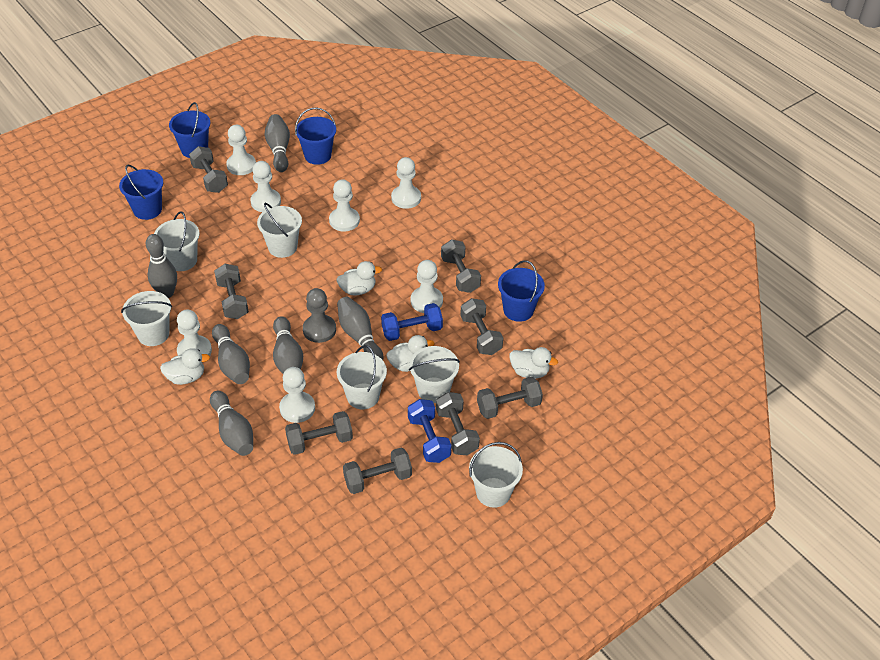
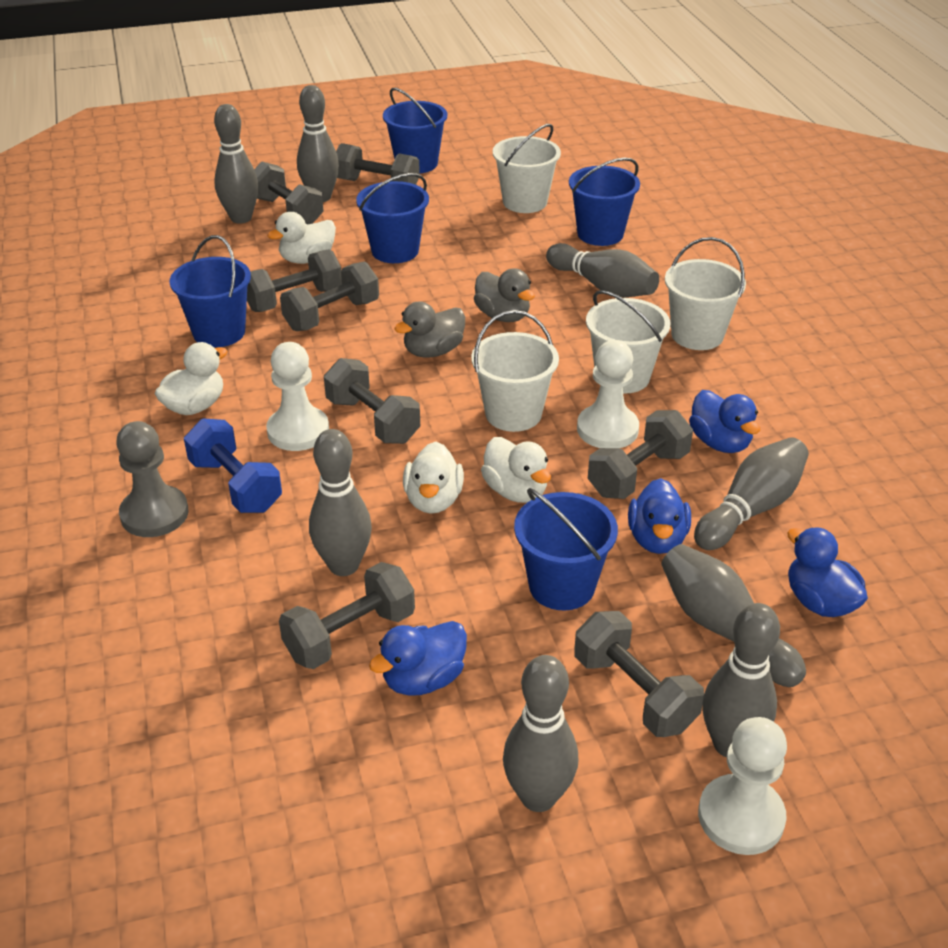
blue bucket: [119,164,163,220] [169,102,210,158] [295,107,336,165] [498,260,545,322] = 4 -> [170,235,251,347] [356,173,429,263] [383,88,447,173] [514,488,618,611] [569,157,640,246] = 5
blue duck: none = 0 -> [369,621,467,696] [628,478,691,554] [689,390,760,453] [787,527,868,617] = 4
blue dumbbell: [381,303,443,341] [408,399,452,463] = 2 -> [184,418,282,513] = 1
grey bowling pin: [146,234,177,298] [210,391,253,456] [212,324,250,384] [265,114,290,172] [273,316,303,374] [337,297,383,360] = 6 -> [214,104,258,224] [297,85,339,202] [309,429,372,576] [503,655,579,812] [546,243,659,298] [661,544,806,687] [694,437,809,550] [702,603,780,757] = 8
grey duck: none = 0 -> [394,301,465,357] [474,268,535,322] = 2
white bucket: [121,291,172,346] [154,212,200,271] [257,203,302,258] [337,345,387,409] [409,346,460,403] [469,442,523,508] = 6 -> [471,310,559,432] [493,124,561,213] [586,290,670,393] [665,237,746,350] = 4
white pawn: [177,309,212,356] [226,125,256,175] [250,161,281,212] [279,367,315,423] [329,179,360,231] [391,157,421,209] [411,260,443,313] = 7 -> [266,342,329,451] [577,340,639,448] [698,717,787,855] = 3

